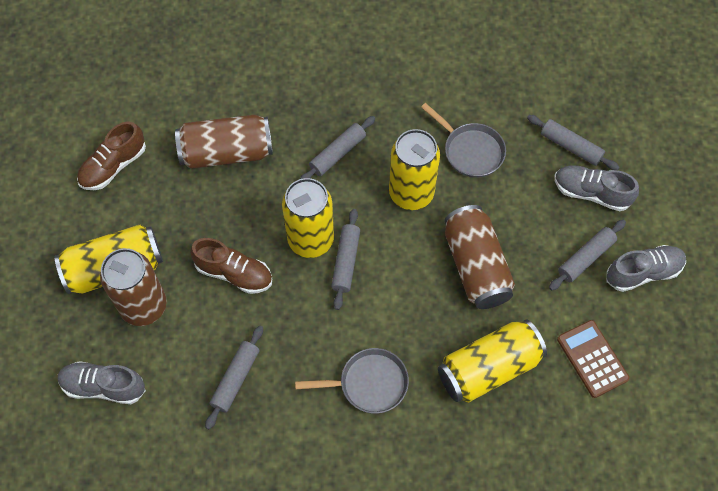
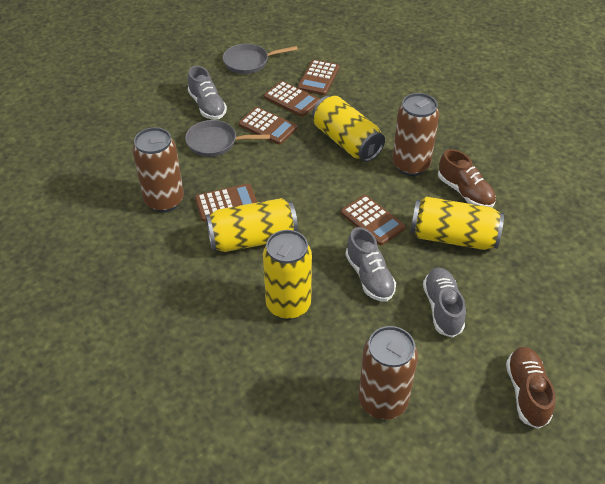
brown calculator: [557,320,629,398] = 1 -> [195,184,257,222] [238,107,297,144] [264,81,320,117] [298,59,340,95] [341,195,405,245] = 5
grey rolling pin: [205,326,263,429] [300,116,375,179] [331,209,360,310] [527,115,619,170] [549,220,626,291] = 5 -> none = 0

